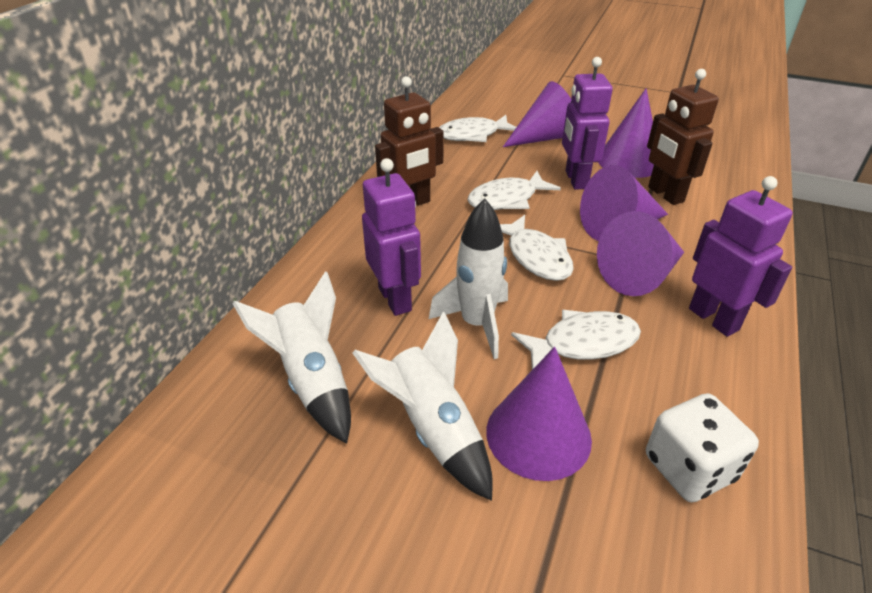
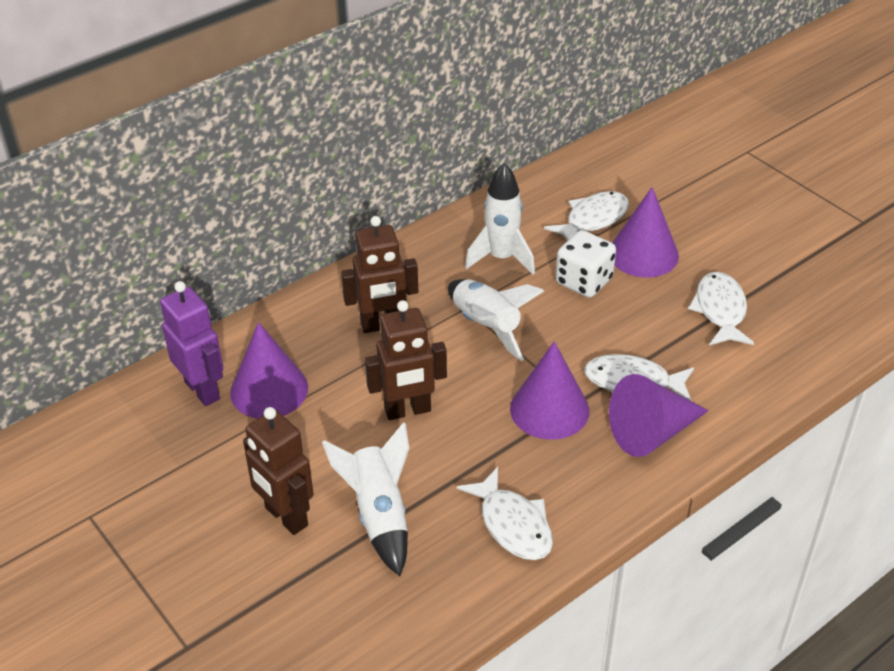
brown robot: [375,76,444,206] [647,69,719,205] = 2 -> [243,407,314,535] [341,216,418,333] [365,300,447,420] = 3
purple cone: [486,347,592,481] [503,81,571,147] [580,165,668,241] [597,211,684,296] [598,88,654,178] = 5 -> [230,322,308,419] [510,341,589,440] [609,374,709,457] [612,187,679,277] = 4
purple robot: [362,158,421,316] [562,57,613,190] [689,176,793,337] = 3 -> [160,281,224,406] = 1

